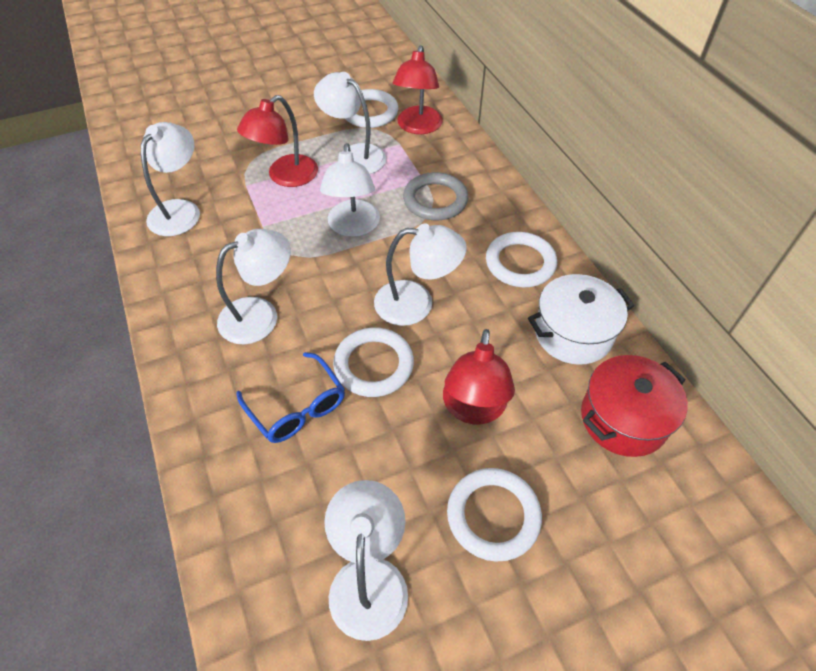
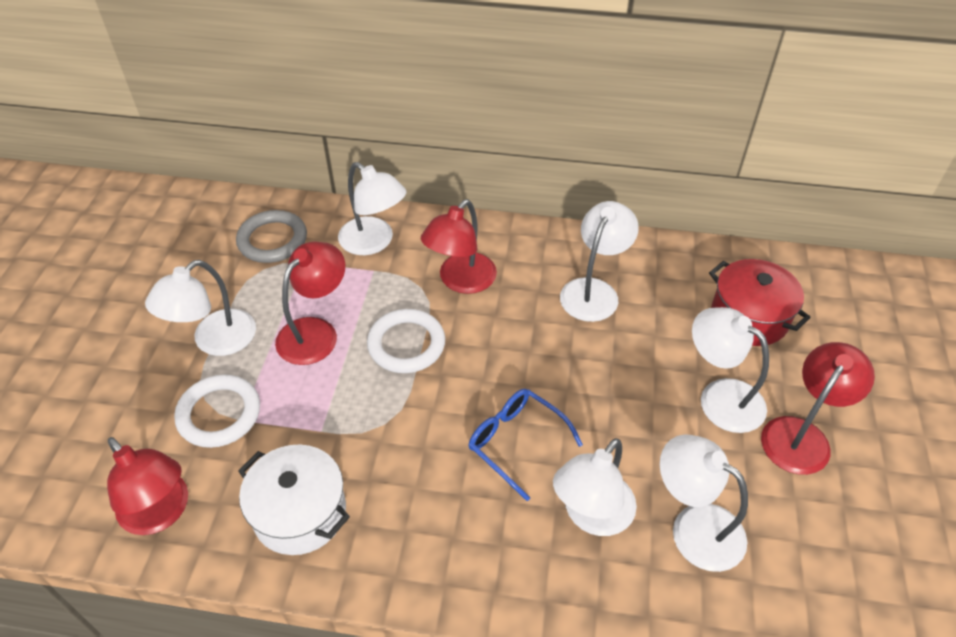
red lamp: [237,95,318,187] [393,45,443,134] [443,329,515,424] = 3 -> [107,437,188,535] [275,242,345,365] [421,199,497,294] [761,342,875,475] = 4
white ring: [333,327,414,397] [345,89,398,128] [447,468,542,562] [486,232,557,287] = 4 -> [174,375,260,448] [367,309,445,373] = 2

